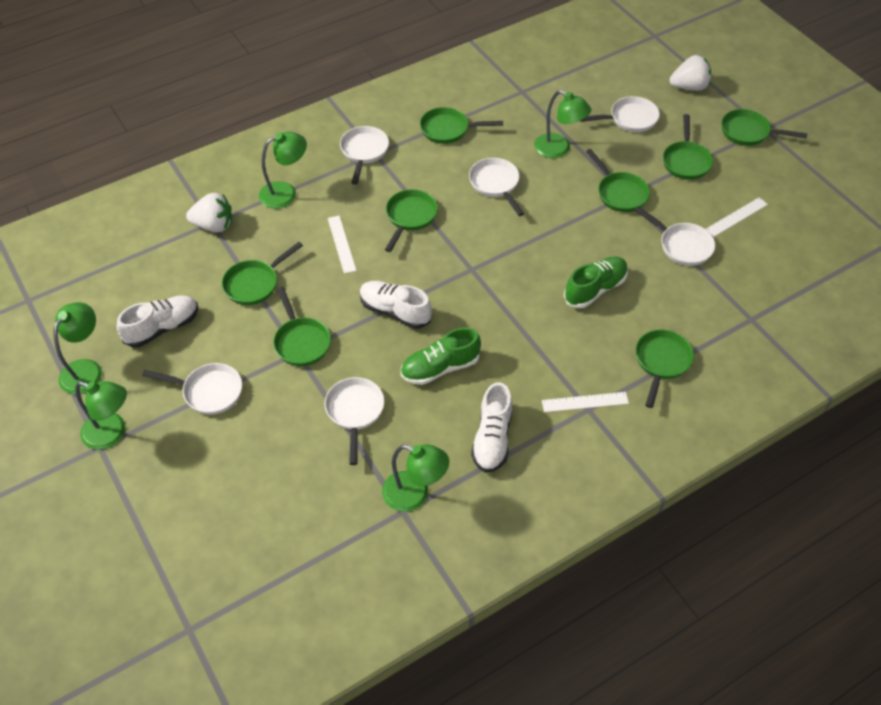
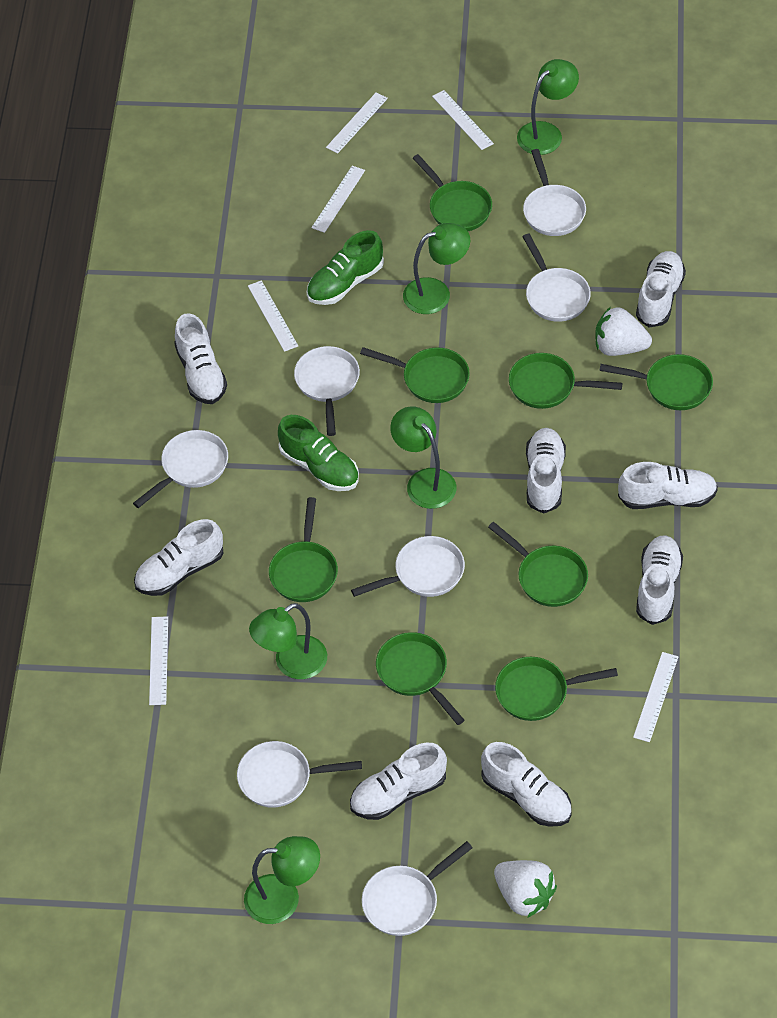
white pan: [142,363,242,415] [324,377,384,465] [340,126,389,185] [469,158,524,216] [580,96,660,132] [634,206,715,266] = 6 -> [133,430,228,508] [237,741,362,808] [294,346,360,436] [351,536,465,597] [362,841,472,936] [522,234,591,322] [523,149,586,236] = 7
white ruler: [328,216,357,274] [542,392,629,412] [706,197,768,237] = 3 -> [149,616,168,705] [248,280,298,352] [311,166,365,233] [326,92,388,154] [432,90,494,150] [633,652,678,742] = 6
white shoe: [117,295,198,347] [360,281,432,329] [471,382,513,473] = 3 -> [134,519,224,596] [174,313,227,404] [350,743,447,820] [481,742,572,827] [526,428,566,513] [618,462,718,509] [636,251,686,327] [636,535,683,625] = 8

